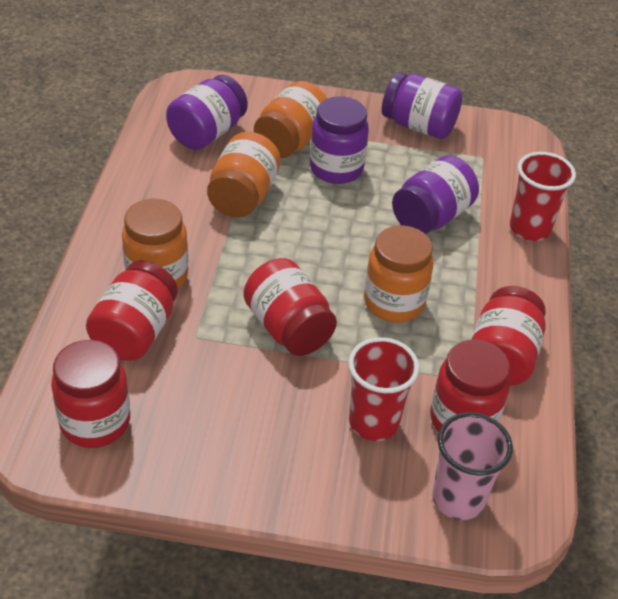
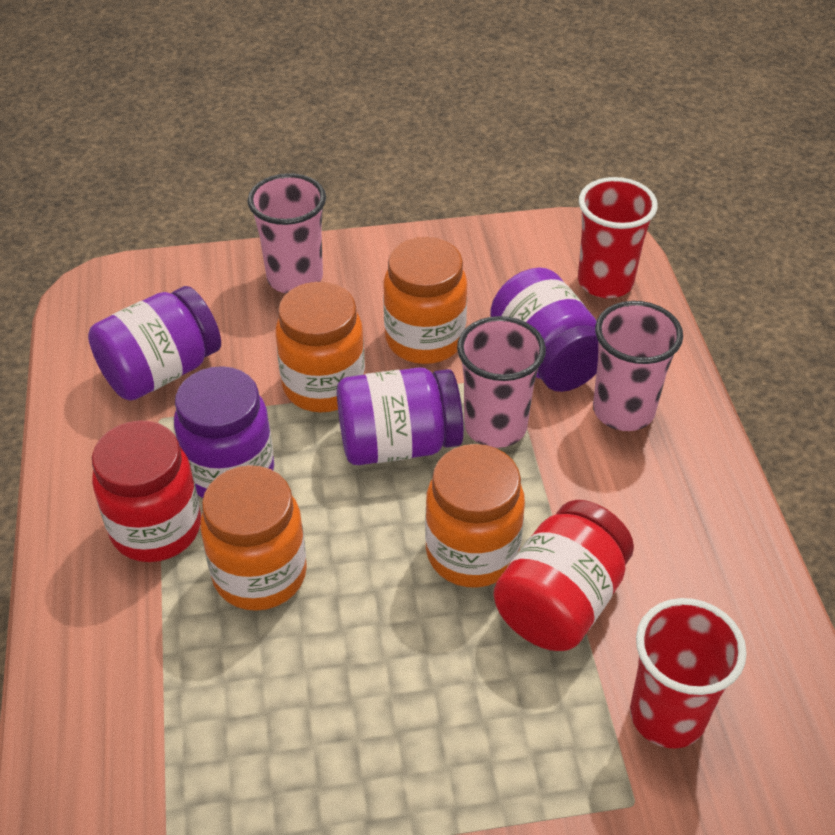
pink cup: [432,412,513,520] = 1 -> [248,173,326,294] [457,316,546,448] [593,301,683,431] = 3
red jar: [51,340,130,448] [86,261,178,361] [243,258,337,356] [430,340,511,432] [471,286,546,386] = 5 -> [92,420,201,562] [493,500,634,651] = 2

